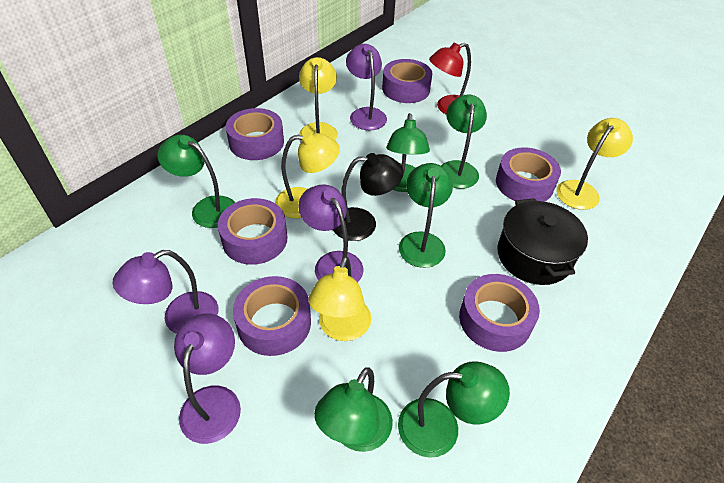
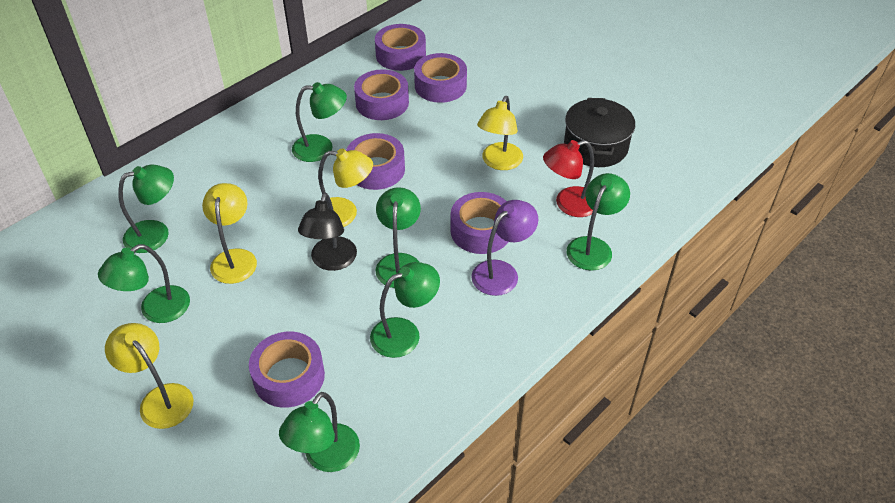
green lamp: [157,135,235,228] [314,367,393,452] [386,113,430,192] [398,361,510,458] [399,163,453,268] [441,95,487,189] = 6 -> [98,244,190,323] [118,165,174,253] [279,392,360,472] [292,82,347,162] [370,262,440,358] [376,187,421,288] [567,173,630,271] = 7
purple lamp: [112,250,219,334] [174,313,241,444] [299,184,363,282] [346,44,387,130] = 4 -> [471,200,538,296] = 1

